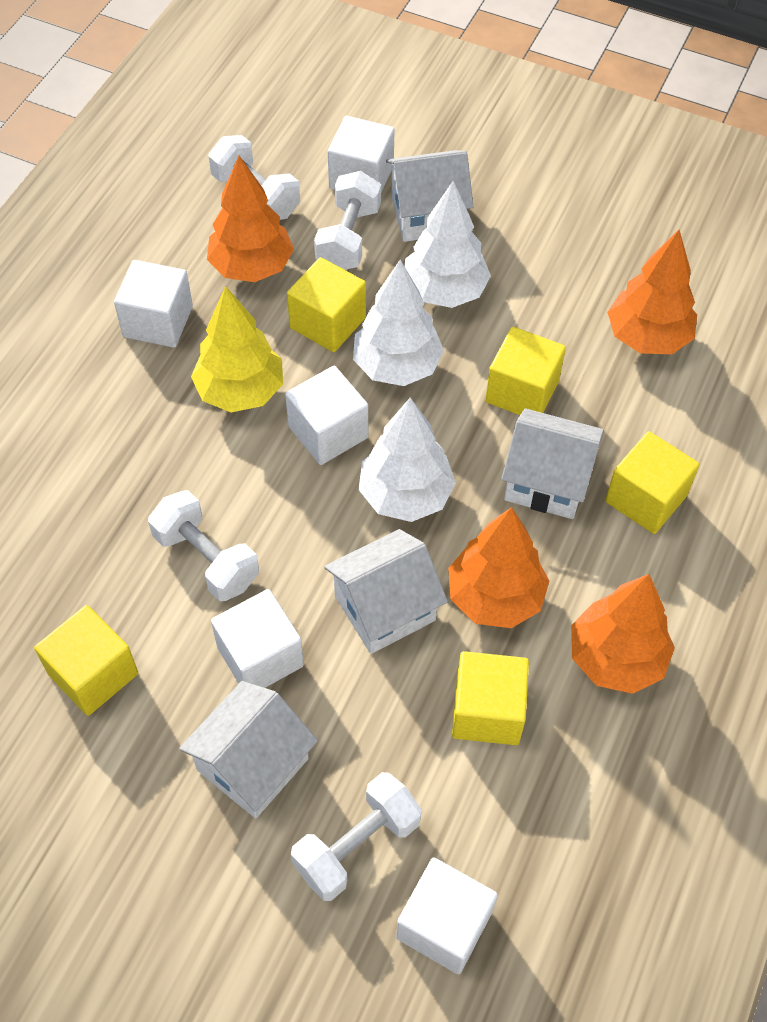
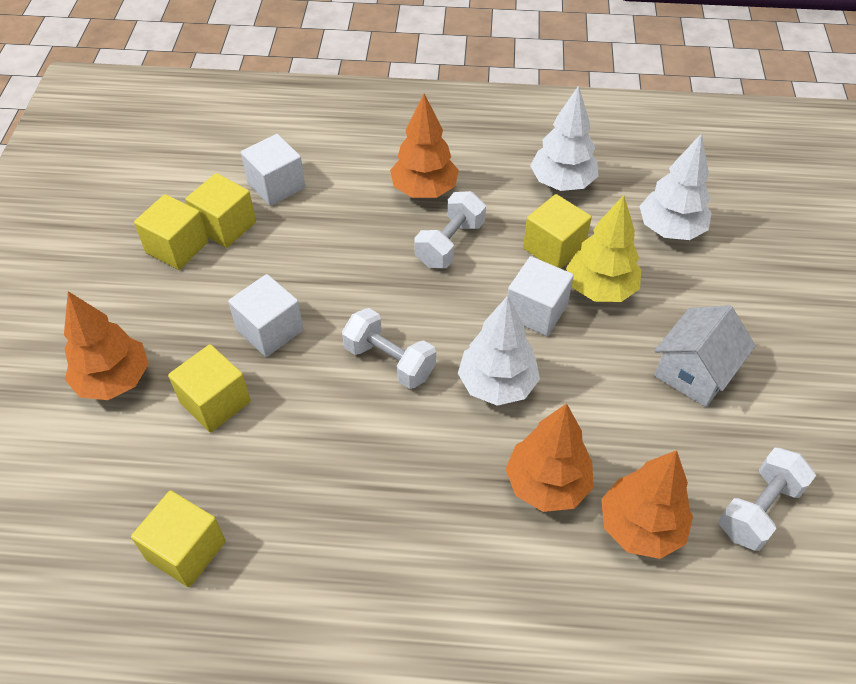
white cube: [114,260,193,348] [211,589,304,688] [285,366,368,465] [328,116,395,192] [396,857,498,975] = 5 -> [228,274,303,357] [241,134,305,206] [507,256,574,336] = 3
white dumbbell: [148,490,259,601] [209,135,300,220] [291,772,422,901] [314,171,381,270] = 4 -> [342,308,436,389] [414,191,486,268] [718,448,816,551] = 3
white house: [179,681,318,818] [324,529,448,654] [386,150,474,242] [501,408,604,519] = 4 -> [654,305,756,407] = 1

